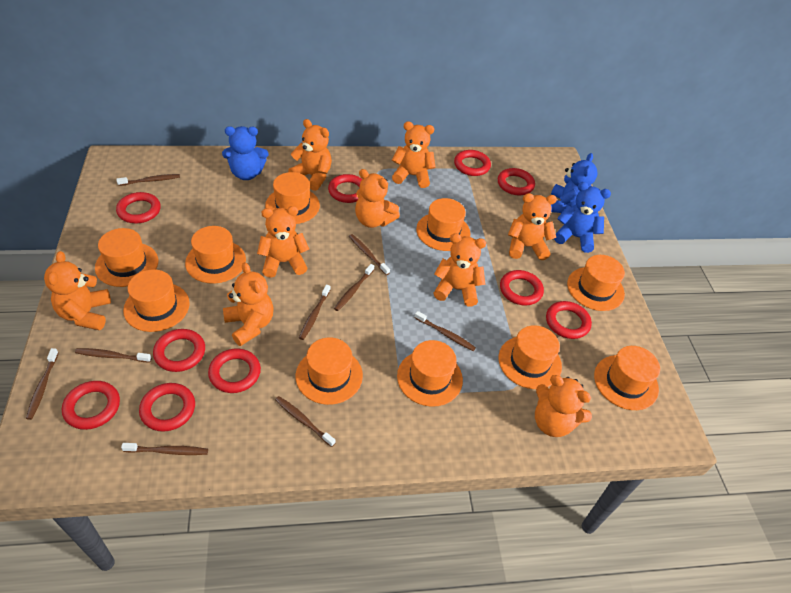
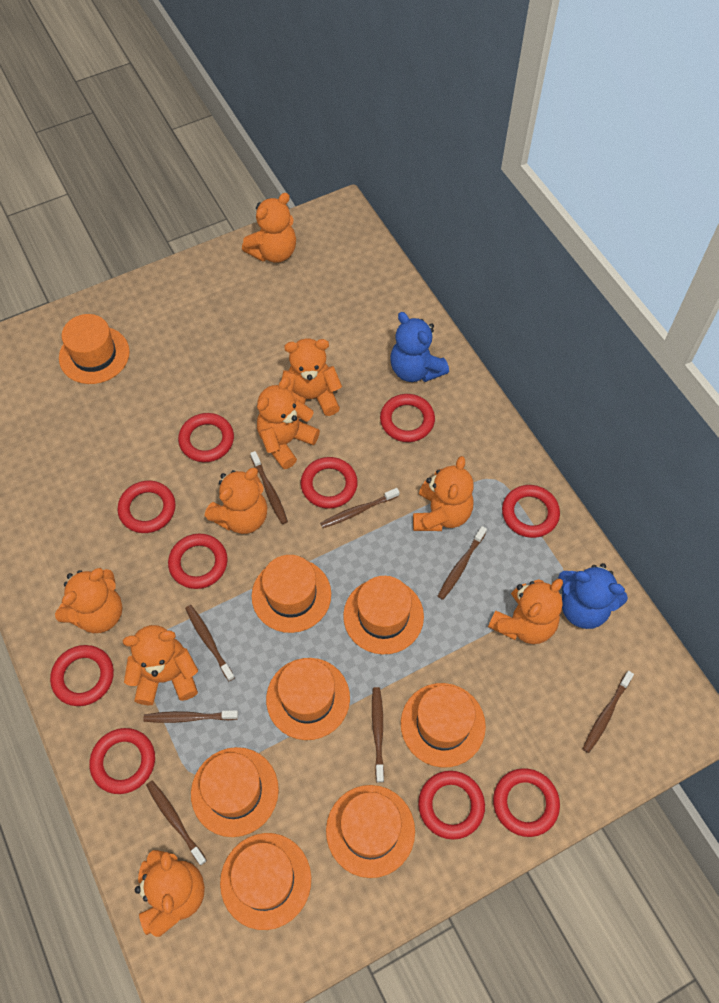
blue teddy bear: [222,126,268,180] [551,153,598,213] [554,182,611,253] = 3 -> [390,312,449,382] [558,563,628,629] = 2
brown toothbrush: [26,348,59,420] [75,348,152,363] [116,174,180,186] [121,443,208,455] [275,396,336,447] [299,285,330,340] [334,264,374,311] [349,234,390,275] [414,311,476,351] = 9 -> [144,710,238,723] [146,781,207,866] [185,605,235,681] [250,451,288,524] [320,488,400,528] [372,687,384,783] [438,526,487,600] [582,671,634,753] = 8
orange hat: [95,228,158,287] [123,269,190,332] [185,226,246,284] [265,172,320,224] [296,337,363,405] [397,340,463,407] [416,198,471,251] [498,325,562,389] [567,255,625,311] [594,346,660,410] = 10 -> [59,314,130,384] [191,747,279,837] [220,833,311,930] [252,555,331,633] [266,658,350,740] [326,785,415,878] [343,576,424,654] [401,683,486,768] = 8

